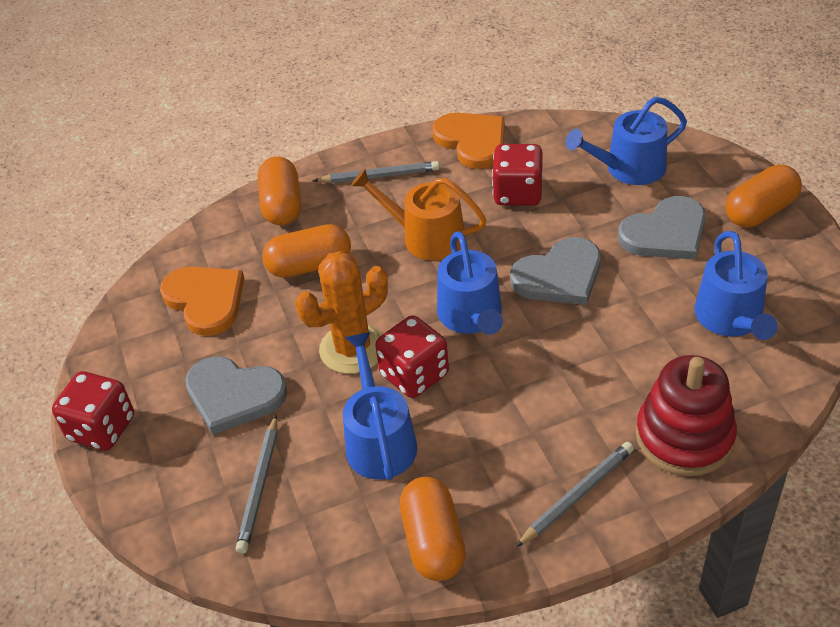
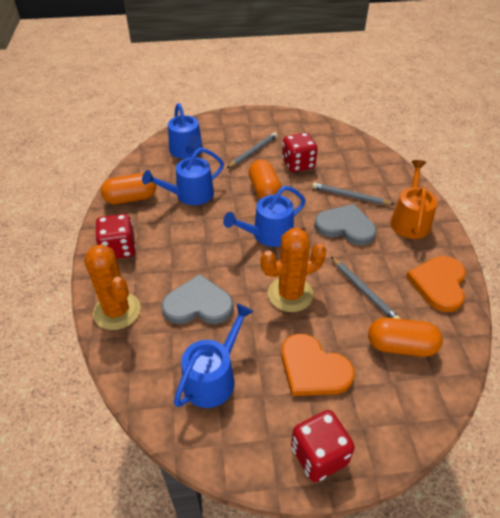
grey heart: [185,356,287,435] [510,237,601,305] [618,196,706,260] = 3 -> [162,274,234,324] [314,204,376,245] = 2
orange cactus: [295,251,388,374] = 1 -> [84,244,141,330] [260,228,326,312] = 2
orange capsule: [258,156,301,225] [262,224,351,278] [400,477,466,581] [726,165,802,228] = 4 -> [101,173,156,204] [249,160,282,199] [368,317,443,357] = 3
red stacking toy: [636,355,737,476] = 1 -> none = 0

